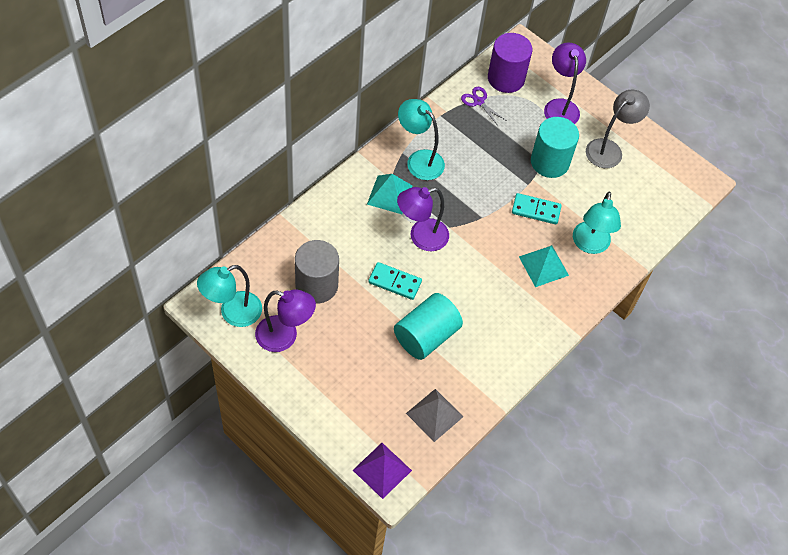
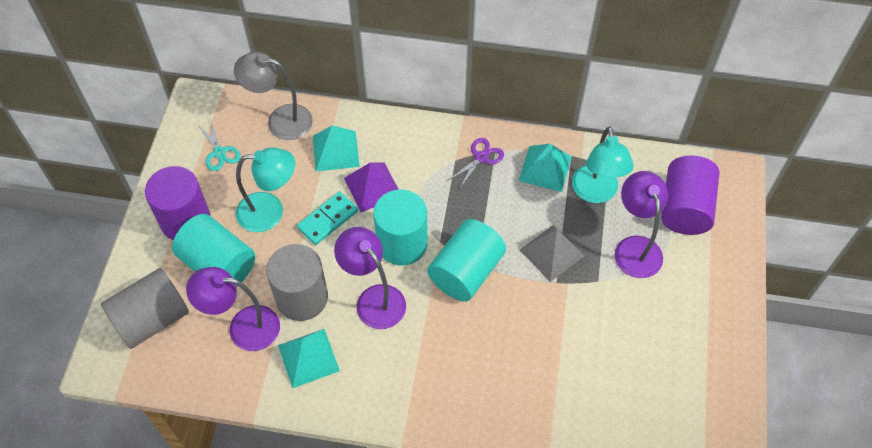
grey cylinder: [295,240,339,304] = 1 -> [101,268,189,349] [266,244,328,321] = 2
purple cylinder: [488,33,533,93] = 1 -> [145,166,210,240] [661,155,719,235] = 2
turquoise cylinder: [394,293,463,360] [531,117,579,178] = 2 -> [172,214,255,287] [373,189,428,266] [427,219,506,302] = 3
turquoise domino: [368,262,422,300] [512,193,562,224] = 2 -> [297,192,358,245] = 1
turquoise lamp: [197,265,262,327] [398,99,445,180] [573,192,621,254] = 3 -> [236,148,295,232] [572,126,634,203] = 2
turquoise pyramid: [367,174,412,214] [519,245,569,287] = 2 -> [278,329,340,388] [313,126,360,172] [519,143,572,192] = 3
turquoise scissors: none = 0 -> [197,121,241,171] = 1

